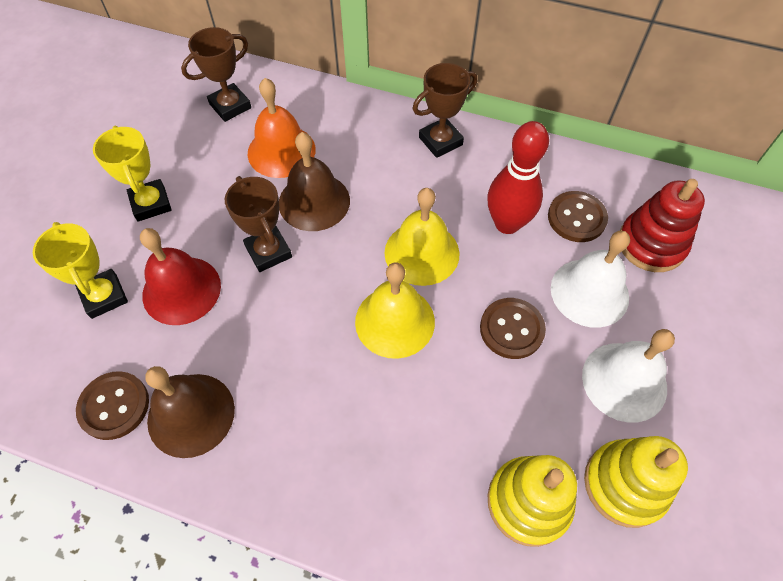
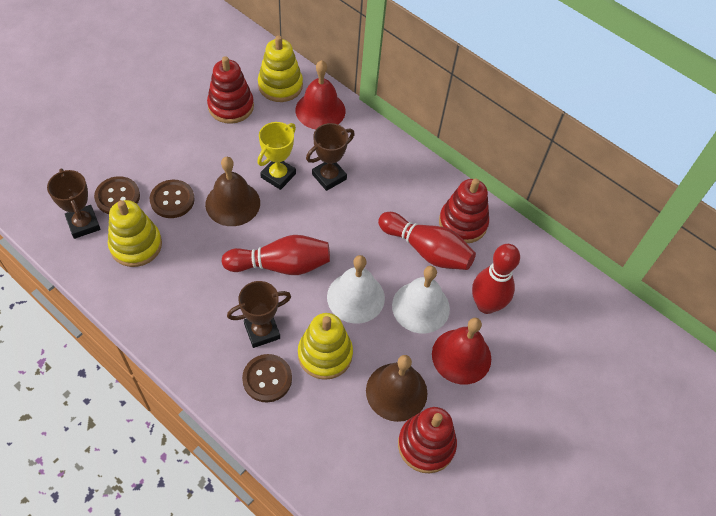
orange bell: [248,78,316,178] = 1 -> none = 0
red bell: [140,228,221,325] = 1 -> [295,60,346,129] [432,318,491,385] = 2
red bowling pin: [487,121,549,234] = 1 -> [222,235,330,275] [378,212,476,270] [472,244,520,314] = 3
red stacking toy: [620,179,705,272] = 1 -> [207,56,254,124] [398,407,457,474] [439,178,489,243] = 3
yellow bell: [355,262,435,359] [384,188,460,286] = 2 -> none = 0
yellow stacking toy: [488,455,577,547] [584,436,688,528] = 2 -> [108,200,162,267] [258,35,303,102] [298,313,353,380] = 3
yellow trophy: [33,222,128,319] [93,126,172,221] = 2 -> [257,122,296,190] = 1

